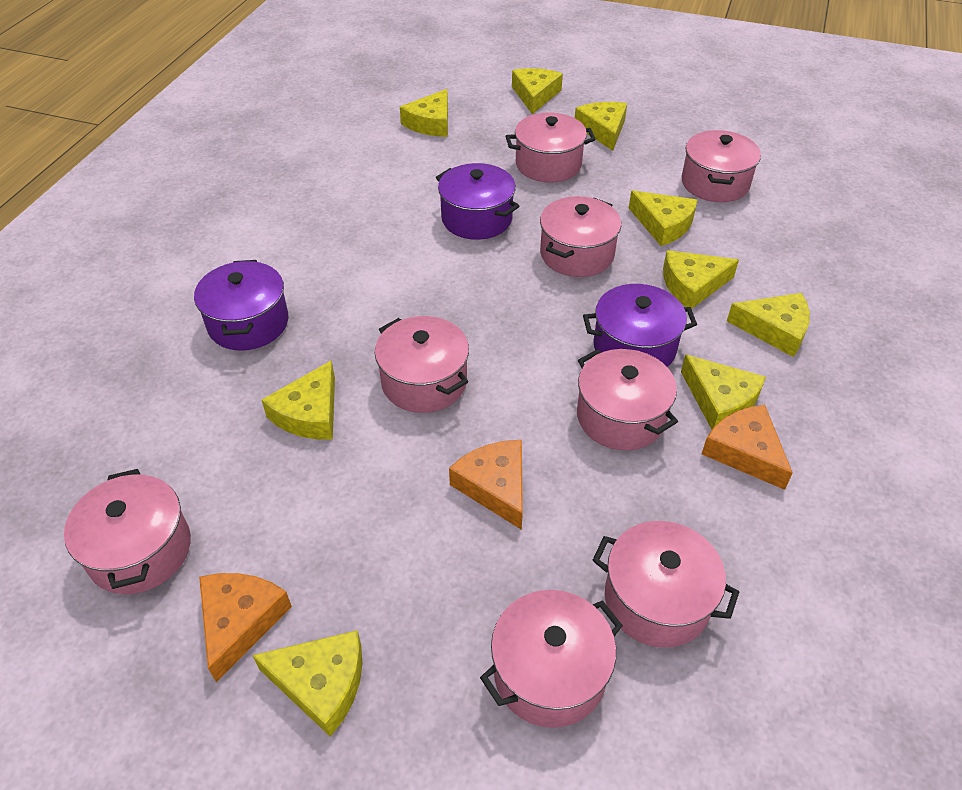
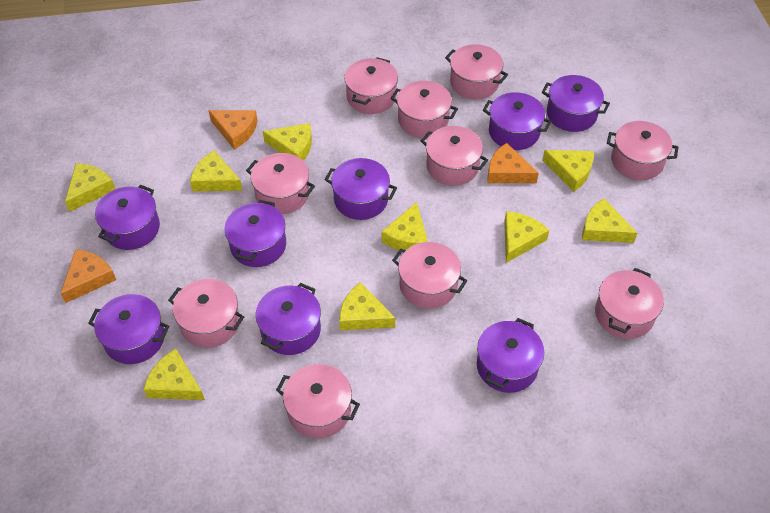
pink pot: [64,469,191,594] [375,316,469,413] [480,590,623,728] [505,113,596,183] [540,196,621,277] [577,349,678,450] [593,521,739,648] [681,130,761,202] = 8 -> [168,279,244,348] [246,153,315,214] [276,364,360,439] [344,57,398,114] [391,81,458,138] [392,242,467,309] [421,126,488,186] [445,44,508,99] [595,268,664,339] [607,121,679,180] = 10
purple pot: [194,260,289,350] [436,163,520,240] [583,284,697,367] = 3 -> [88,294,169,364] [95,185,160,250] [224,200,286,267] [256,283,321,355] [325,158,397,220] [477,318,544,393] [483,92,552,150] [542,75,610,132] = 8

